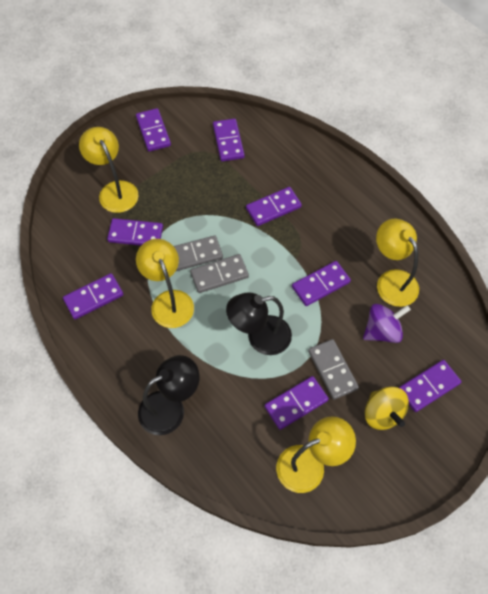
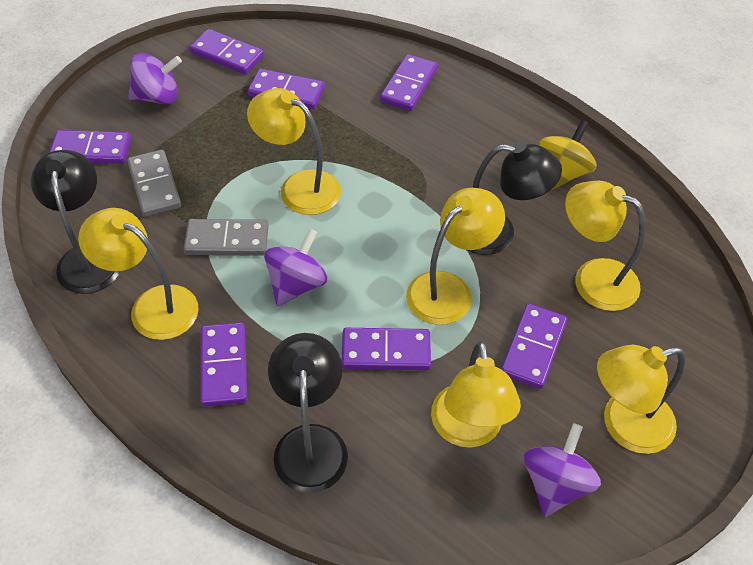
black lamp: [138,355,199,435] [226,292,292,355] = 2 -> [31,150,120,294] [268,333,348,493] [467,142,562,255] = 3
grey domino: [174,235,223,272] [190,254,249,293] [308,339,359,400] = 3 -> [127,150,181,217] [183,219,269,256] = 2
purple domino: [63,273,124,319] [107,218,163,246] [136,108,171,152] [213,119,244,162] [246,187,302,226] [265,376,329,430] [292,261,351,306] [399,360,461,412] = 8 -> [49,130,131,164] [190,29,264,75] [200,322,247,407] [248,69,325,109] [342,328,431,370] [380,54,438,111] [501,304,567,389] = 7
purple spinning top: [363,304,411,343] = 1 -> [128,53,182,105] [264,228,327,306] [524,423,601,517] = 3
yellow lamp: [79,127,138,213] [136,239,194,328] [276,416,356,493] [376,218,419,307] = 4 -> [78,208,199,340] [247,88,341,215] [406,188,505,325] [431,341,521,448] [565,181,645,311] [597,345,685,454] = 6

